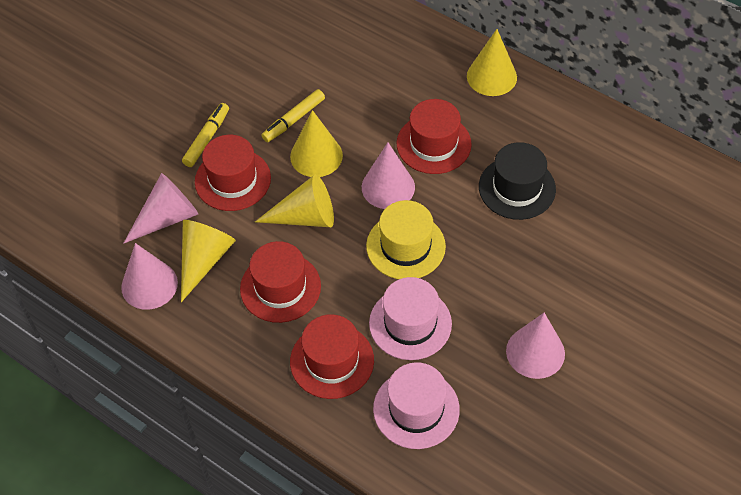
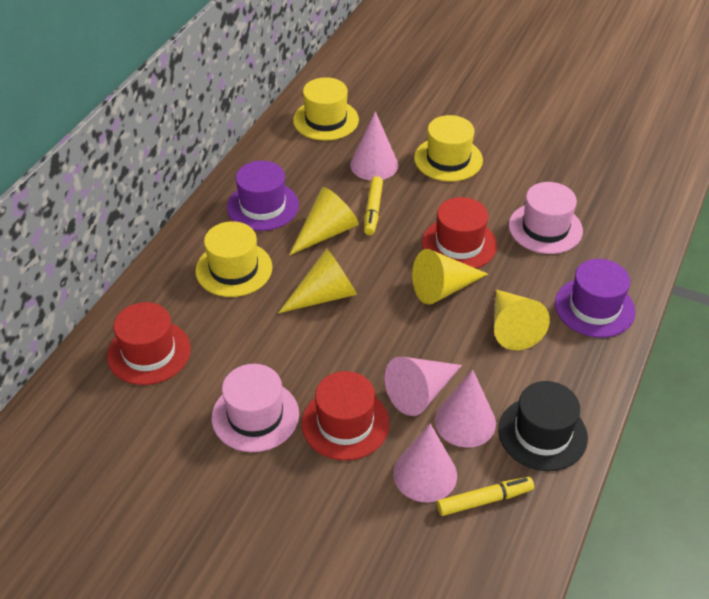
purple hat: none = 0 -> [227,161,299,231] [555,259,635,338] = 2
red hat: [195,135,271,211] [240,241,321,323] [290,314,374,399] [397,99,472,174] = 4 -> [107,302,191,385] [302,371,390,461] [422,197,497,269] = 3
yellow hat: [366,200,446,279] = 1 -> [195,221,273,297] [293,77,359,141] [414,115,483,182] = 3

